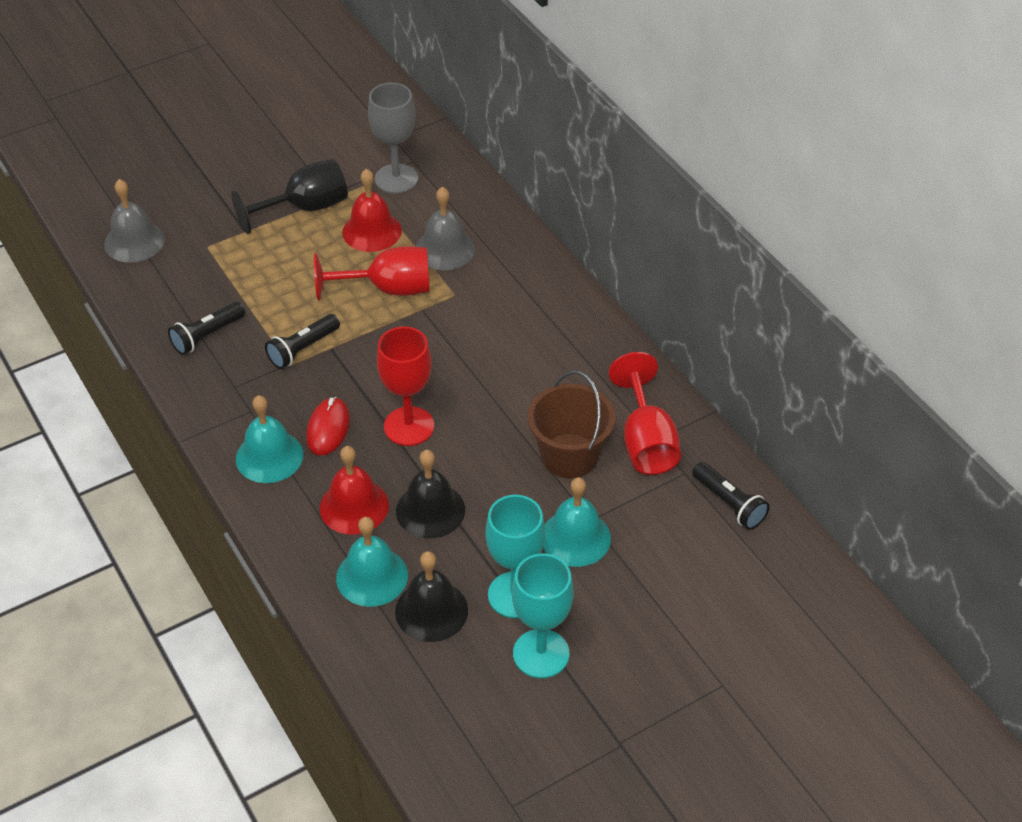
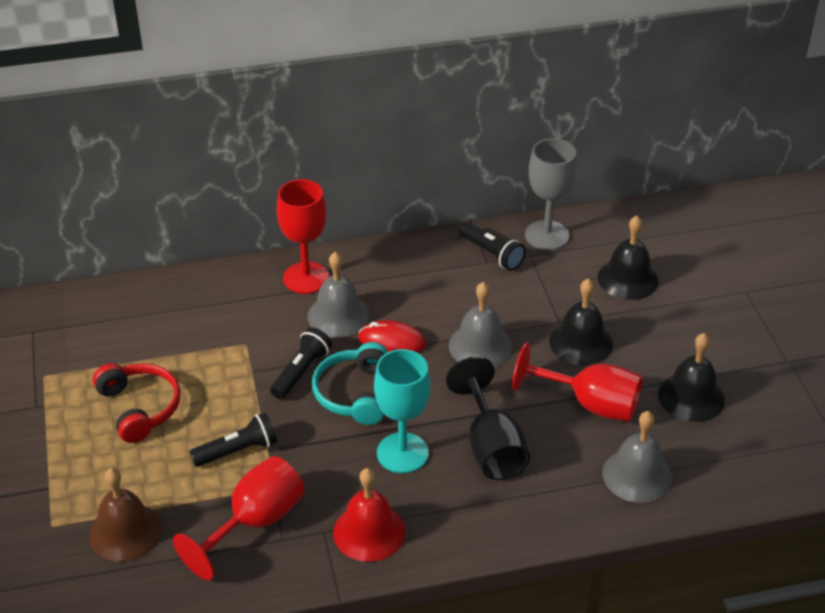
black bell: [395,551,468,642] [396,450,465,538] = 2 -> [549,278,613,365] [598,216,658,300] [658,333,725,422] = 3
brown bell: none = 0 -> [89,468,162,562] = 1
brown bucket: [528,371,615,479] = 1 -> none = 0
grey bell: [104,179,165,262] [416,187,475,270] = 2 -> [307,252,370,338] [449,282,512,367] [602,411,672,503] = 3
red bell: [320,446,389,535] [342,169,402,252] = 2 -> [333,468,405,562] = 1
red headphones: none = 0 -> [93,363,180,443] = 1
turquoise bell: [236,395,303,483] [336,517,408,607] [543,477,611,567] = 3 -> none = 0
turquoise goblet: [485,495,545,618] [512,554,574,678] = 2 -> [374,349,431,473] = 1
turquoise headphones: none = 0 -> [312,342,388,425] = 1

